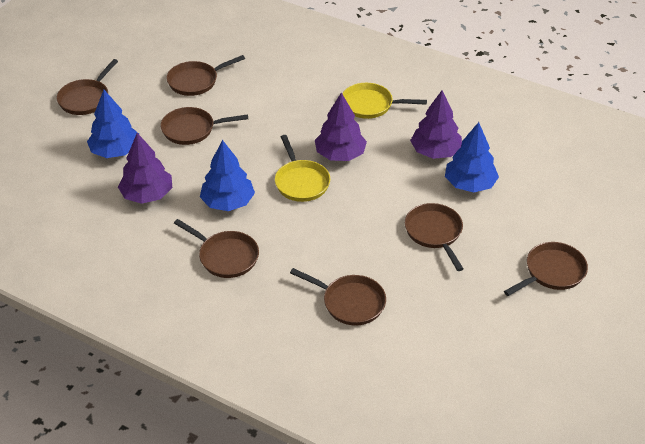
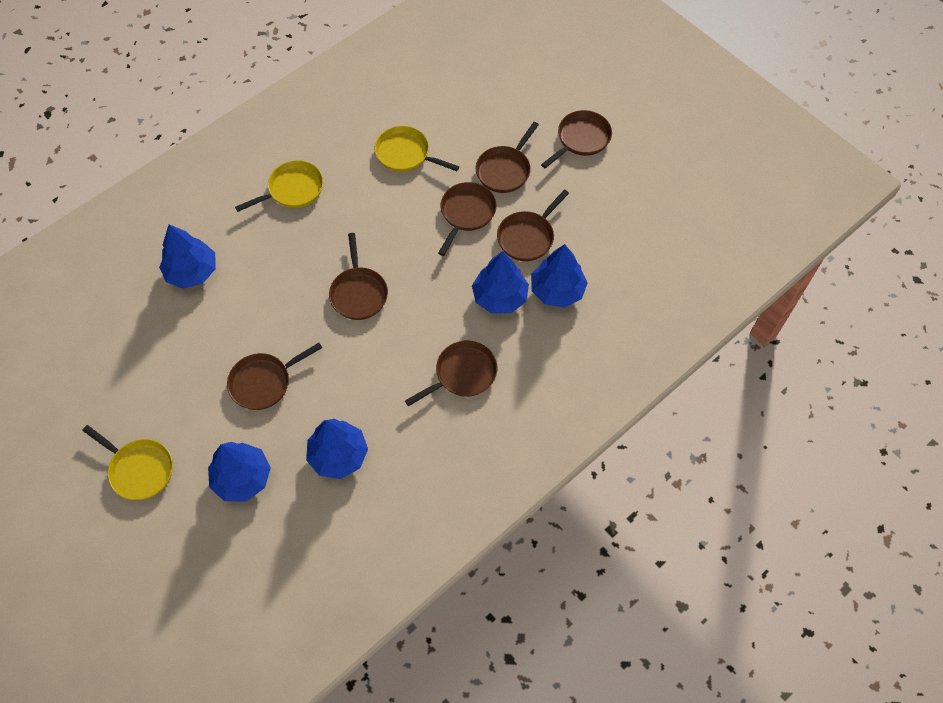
blue tree: [87,90,139,158] [200,140,255,211] [445,122,499,193] = 3 -> [159,225,216,289] [208,442,271,501] [306,419,368,479] [472,251,529,314] [531,244,588,308] = 5
purple tree: [118,133,172,204] [315,92,367,161] [410,90,462,159] = 3 -> none = 0
yellow pan: [275,135,330,202] [342,83,427,119] = 2 -> [82,425,173,500] [235,160,323,212] [374,126,459,172] = 3

